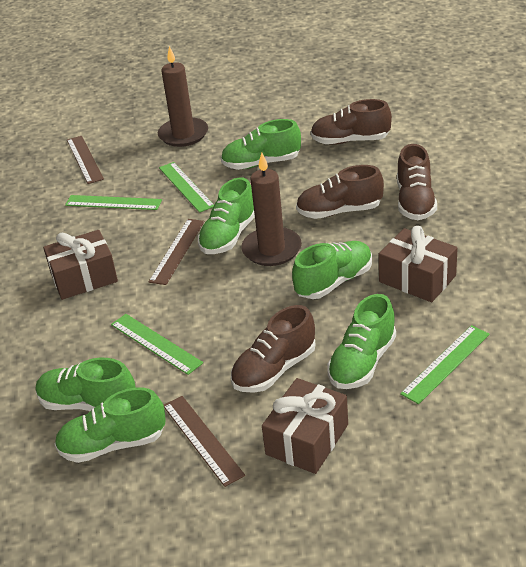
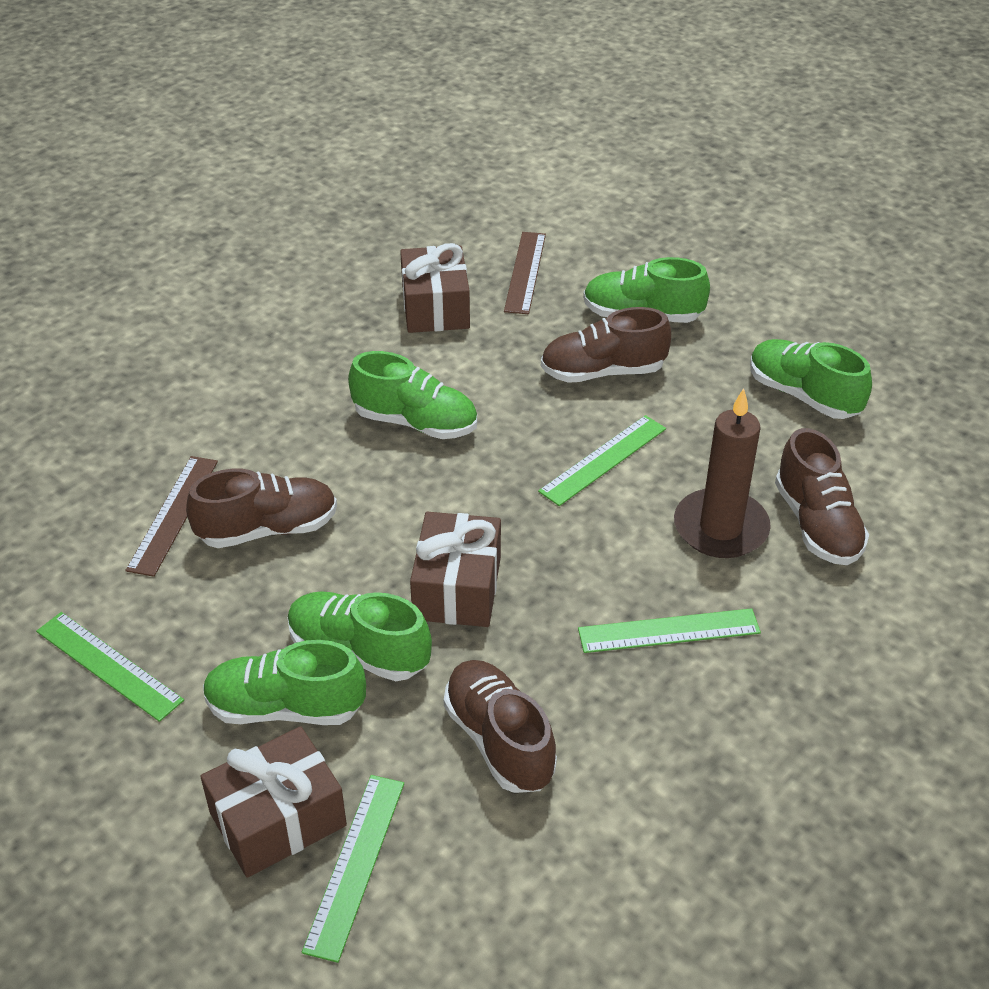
brown candle: [158,46,208,147] [241,153,302,266] = 2 -> [674,388,771,558] = 1
brown ruler: [67,136,104,184] [149,219,204,285] [164,396,245,487] = 3 -> [125,456,218,577] [504,232,546,314] = 2
green shoe: [36,358,136,411] [55,387,166,463] [198,177,255,254] [221,119,301,170] [292,241,372,299] [327,294,396,389] = 6 -> [203,640,366,725] [288,591,432,681] [348,351,477,439] [583,257,710,323] [750,339,872,419] = 5

